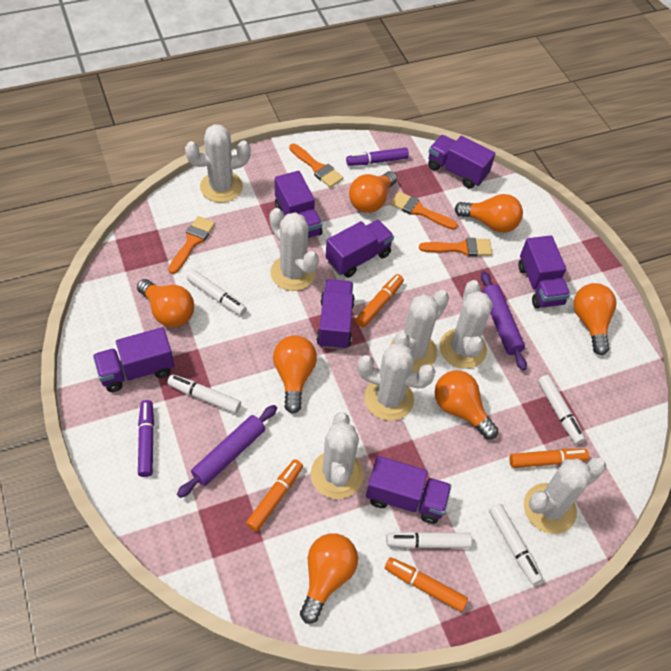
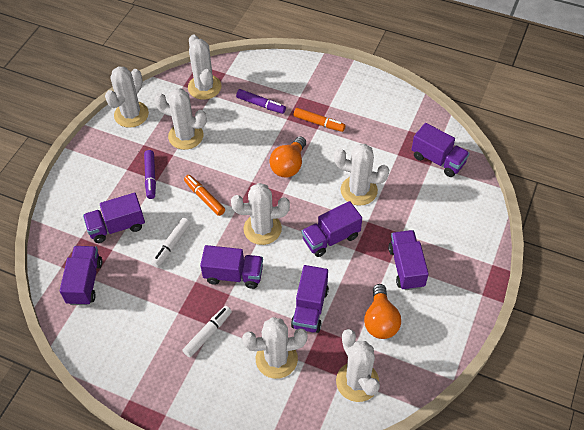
orange brush: [168,216,215,274] [289,144,344,188] [390,191,458,230] [419,238,492,256] = 4 -> none = 0
orange light bulb: [137,279,194,327] [273,335,317,414] [300,533,358,624] [349,171,397,213] [435,371,498,439] [454,194,523,233] [573,283,616,355] = 7 -> [269,136,306,177] [364,284,401,339] = 2
orange marker: [246,459,303,532] [355,274,404,327] [385,557,468,612] [510,449,589,468] = 4 -> [184,175,225,216] [294,108,345,132] = 2
purple rolling pin: [177,405,277,498] [481,271,527,371] = 2 -> none = 0
white marker: [167,374,241,414] [187,270,247,316] [386,531,472,549] [489,504,543,585] [538,375,585,444] = 5 -> [151,218,190,268] [182,306,232,357] = 2

